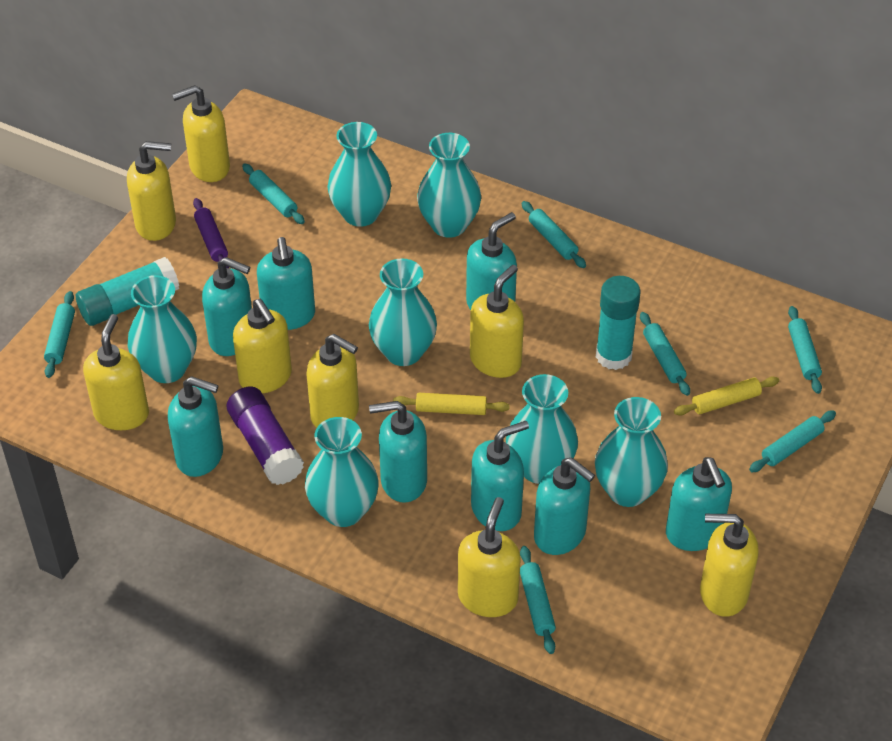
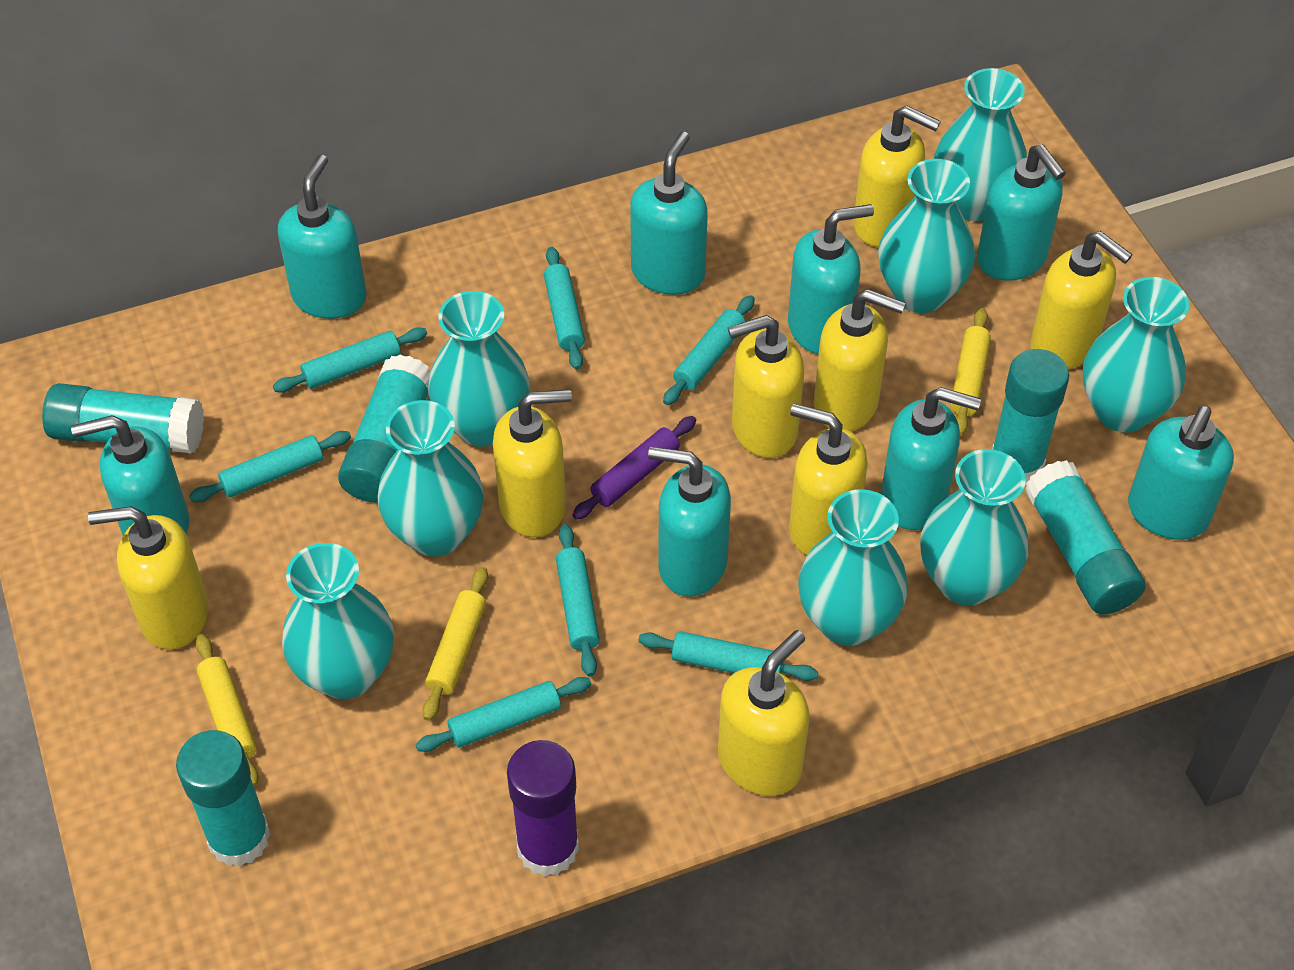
turquoise glue stick: [76,257,179,326] [596,276,640,370] = 2 -> [42,383,204,453] [176,730,271,867] [338,355,431,502] [992,349,1069,483] [1025,460,1146,615] = 5
turquoise vase: [128,275,197,383] [305,417,379,527] [328,122,391,227] [369,258,437,366] [417,133,481,238] [506,374,578,484] [595,397,668,507] = 7 -> [282,543,394,699] [378,400,484,557] [428,291,530,447] [798,489,908,646] [878,159,975,313] [920,449,1028,606] [934,68,1027,221] [1083,277,1189,433] = 8
yellow rolling pin: [393,393,510,415] [674,376,779,416] = 2 -> [195,634,259,787] [423,567,488,721] [951,308,991,436] = 3

